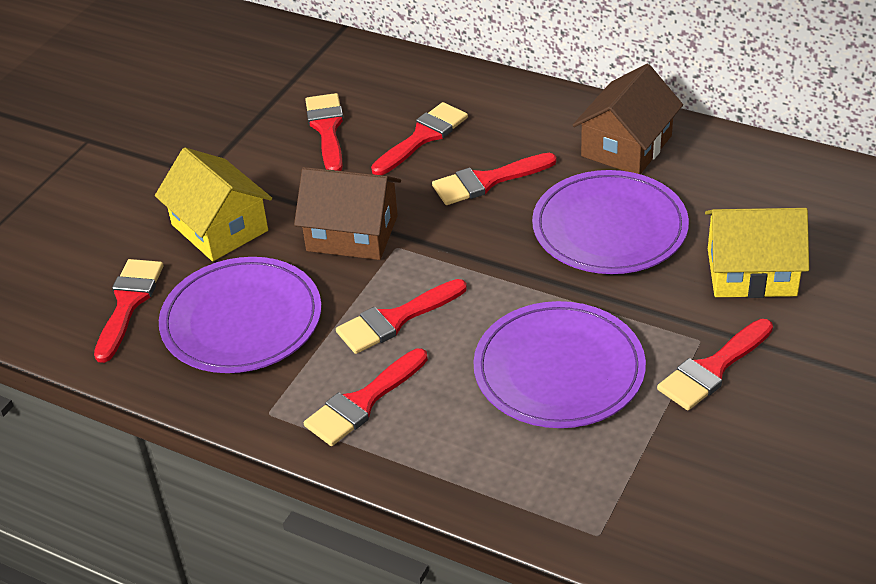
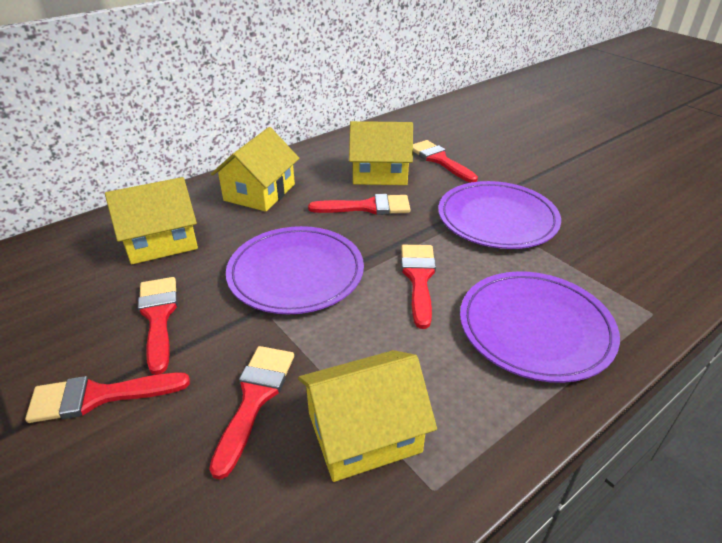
brown house: [294,167,401,260] [572,64,683,174] = 2 -> none = 0
red brush: [94,259,163,363] [304,348,428,446] [305,93,344,171] [336,279,467,354] [371,102,468,175] [432,153,557,205] [657,319,773,410] = 7 -> [25,372,190,423] [138,277,178,375] [209,346,294,479] [308,194,410,215] [401,245,436,329] [413,140,478,183] = 6
yellow house: [155,147,272,261] [705,208,809,298] = 2 -> [105,177,198,265] [211,127,300,212] [298,350,437,482] [349,121,413,185] = 4

